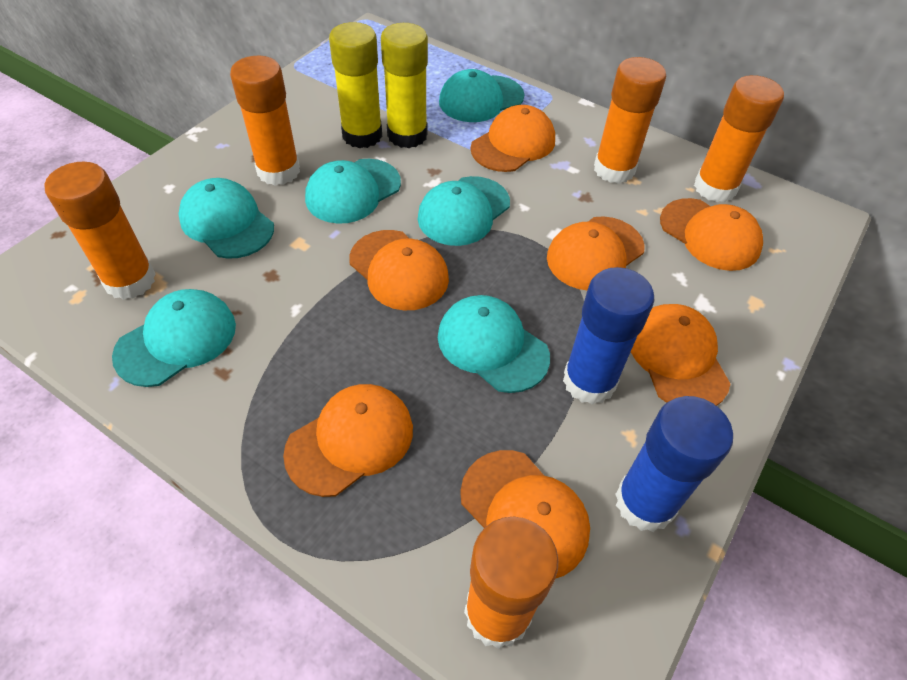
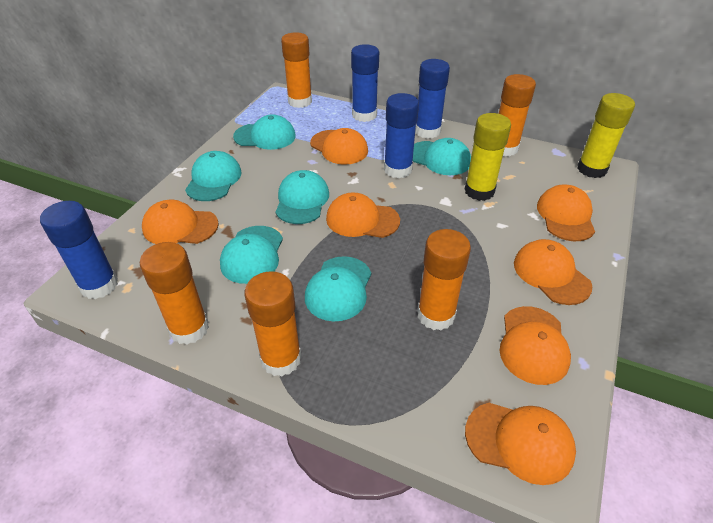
blue glue stick: [563,267,654,405] [615,396,733,532] = 2 -> [40,201,118,299] [351,44,379,122] [384,93,419,178] [415,59,450,139] = 4

